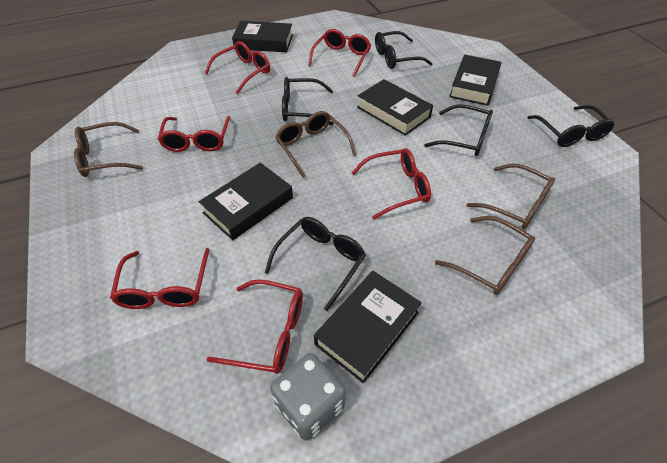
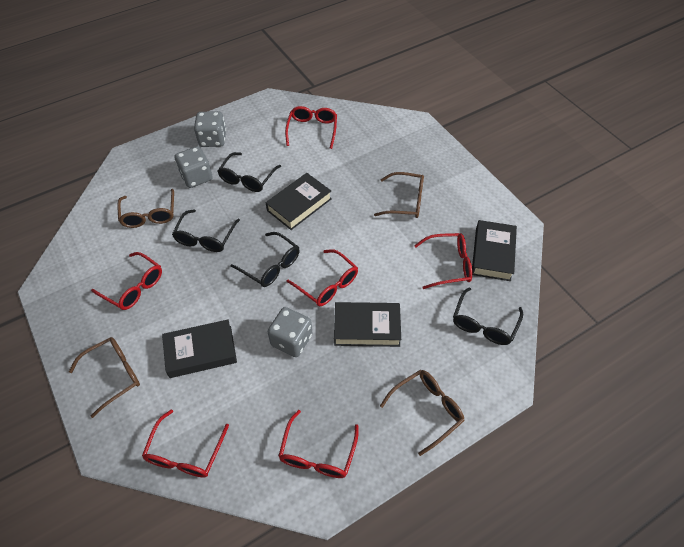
black book: [199,163,293,240] [232,21,293,52] [314,271,422,384] [357,79,433,136] [449,54,501,106] = 5 -> [162,319,237,378] [266,173,332,230] [334,302,401,347] [472,220,517,281] = 4
black glasses: [265,217,366,311] [282,77,334,125] [375,31,433,69] [424,104,493,156] [527,105,615,147] = 5 -> [172,209,240,252] [218,152,281,192] [230,232,300,287] [453,287,523,345] = 4
grey dice: [270,353,346,441] = 1 -> [175,146,212,188] [194,111,226,147] [267,307,312,357] = 3

